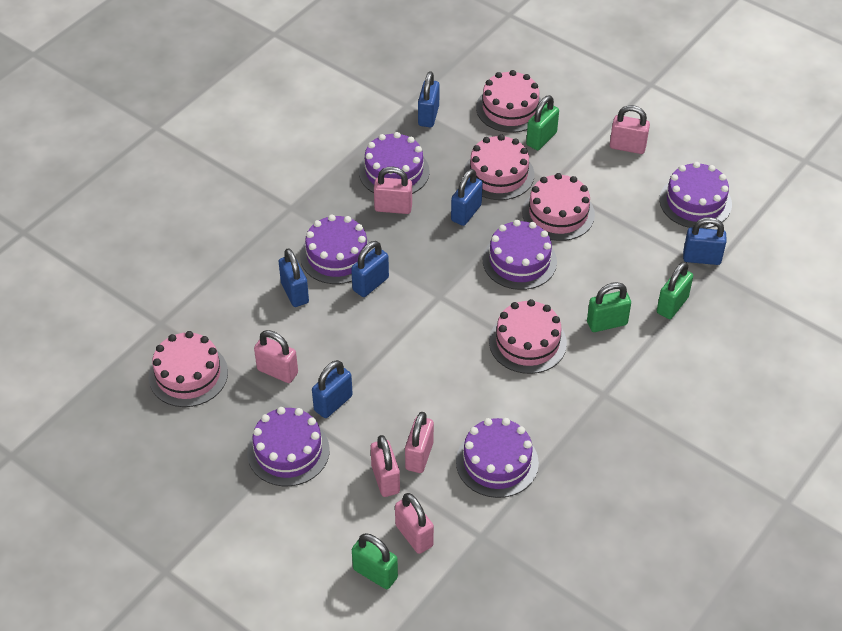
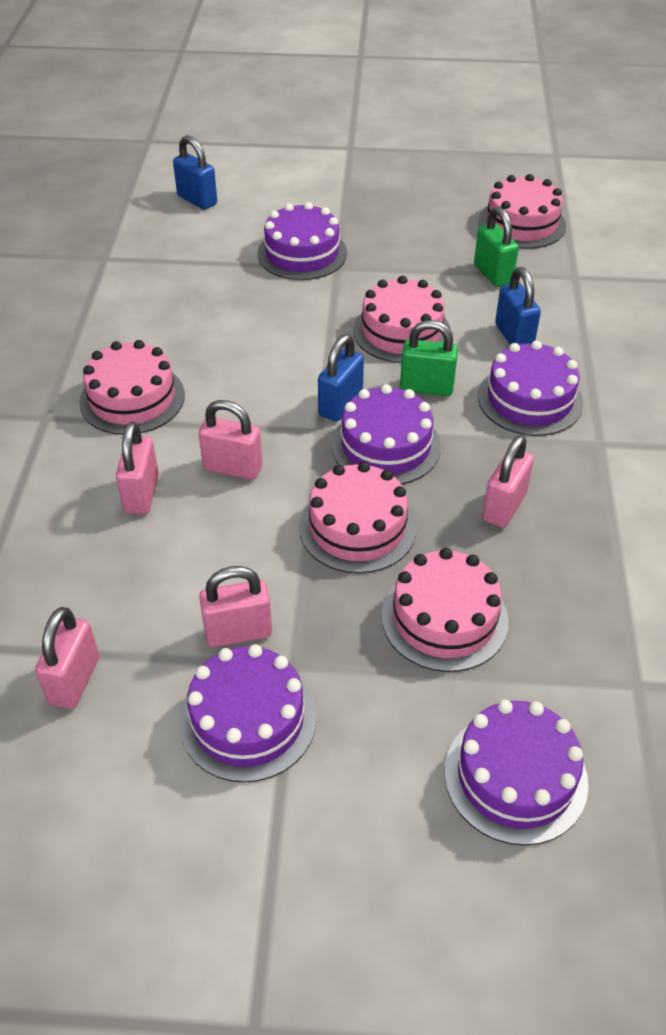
blue padlock: [279,248,309,307] [312,360,353,418] [351,241,389,297] [418,71,440,127] [451,169,483,226] [683,217,726,265] = 6 -> [173,135,217,210] [318,334,364,422] [495,267,541,345] = 3
green padlock: [352,533,398,589] [526,95,559,150] [587,282,631,332] [657,261,693,319] = 4 -> [400,320,458,396] [474,207,519,287] = 2
pink padlock: [254,330,298,383] [371,435,400,497] [374,166,412,214] [395,493,434,554] [405,412,434,473] [610,105,650,154] = 6 -> [35,607,99,709] [116,421,159,514] [199,400,262,480] [199,566,272,647] [482,435,534,528] = 5
purple cake: [247,407,330,486] [300,215,373,284] [359,132,430,194] [456,418,539,498] [483,220,557,290] [660,162,732,229] = 6 -> [179,644,317,783] [258,202,347,280] [332,384,441,484] [444,700,588,846] [478,340,583,436] = 5

